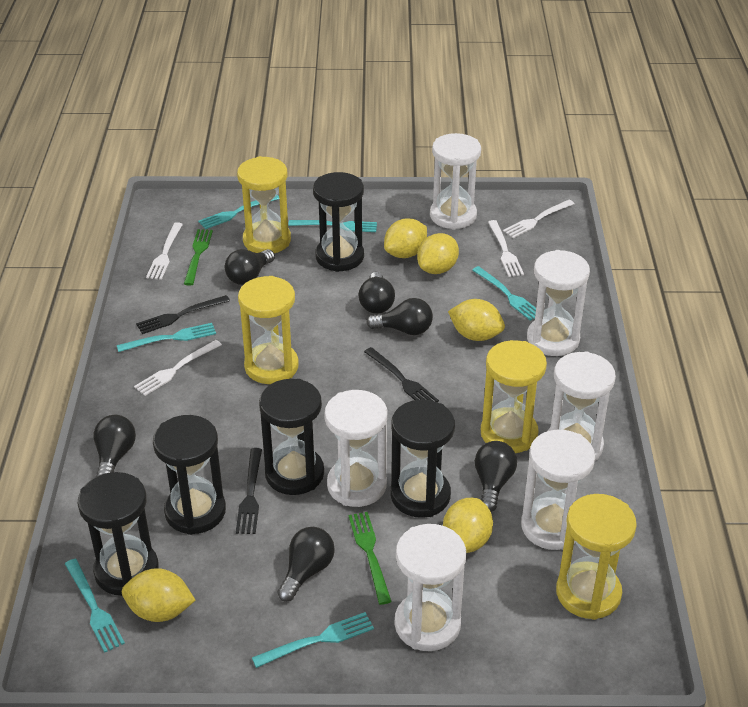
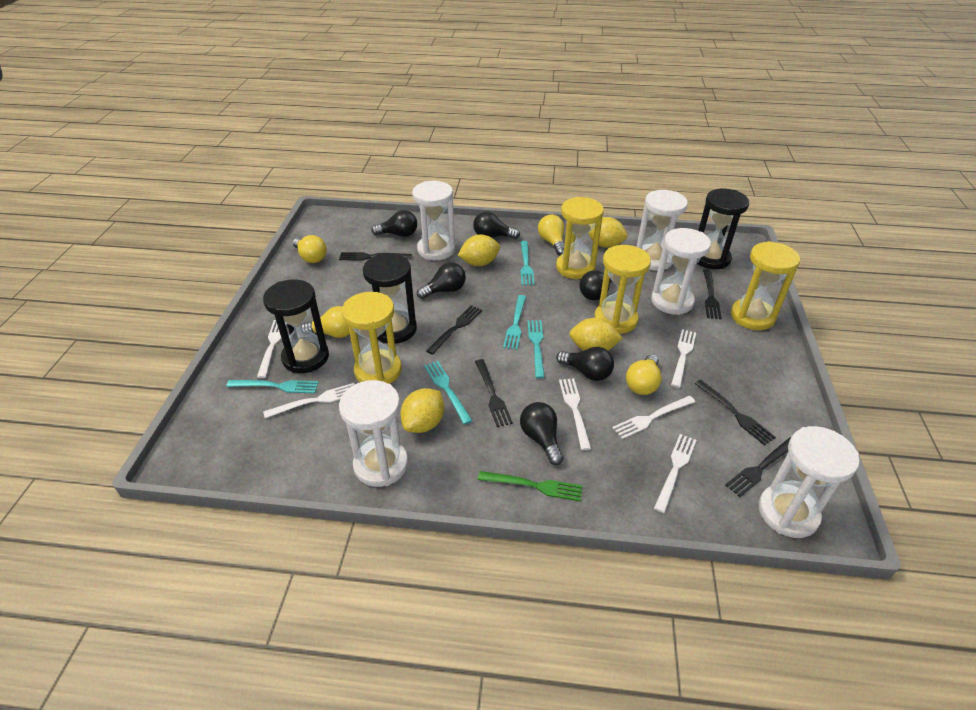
black fork: [136,295,230,334] [236,448,262,534] [364,347,439,402] = 3 -> [339,252,412,261] [426,305,482,355] [475,359,513,427] [695,380,776,445] [703,269,722,319] [725,437,791,497] = 6
black hourglass: [78,472,159,596] [153,415,226,535] [259,379,324,495] [313,172,364,272] [390,400,455,518] = 5 -> [263,279,329,373] [363,253,417,344] [697,189,749,269] = 3
green fork: [184,229,213,285] [348,512,392,605] = 2 -> [478,471,582,501] = 1
turquoise fork: [65,559,125,653] [117,323,216,352] [198,195,279,229] [252,612,374,668] [288,220,377,232] [472,266,536,321] = 6 -> [226,380,319,394] [424,361,472,424] [503,295,526,350] [520,241,535,285] [527,320,545,379] = 5
white fork: [134,340,222,396] [146,222,183,280] [488,220,524,277] [503,200,574,238] = 4 -> [257,320,287,378] [263,383,355,418] [559,379,591,450] [612,396,695,439] [654,434,696,513] [671,329,696,388] = 6
white hourglass: [324,390,387,507] [395,524,466,651] [430,133,481,230] [521,430,595,550] [527,250,590,356] [548,351,616,461] = 6 -> [339,380,408,487] [412,181,455,260] [637,190,688,271] [651,228,711,315] [759,426,860,538] = 5
yellow lemon: [122,568,195,622] [384,218,427,258] [417,233,459,274] [443,498,493,553] [448,299,505,341] = 5 -> [400,388,444,433] [458,235,500,266] [569,318,623,351] [588,217,628,248] = 4
yellow light bulb: none = 0 -> [293,235,327,263] [301,306,350,338] [538,214,565,255] [626,354,662,395] = 4

